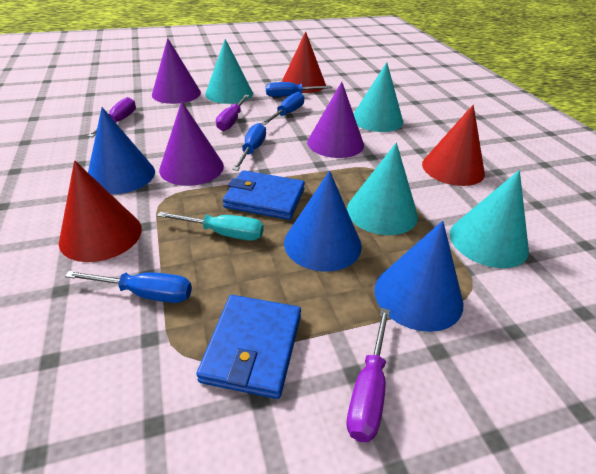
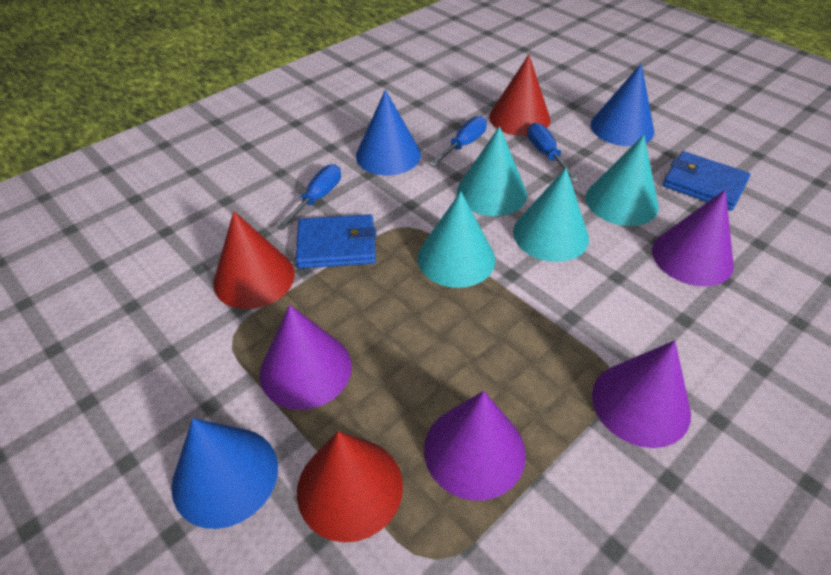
blue screwdriver: [65,271,192,303] [232,123,266,171] [261,92,304,125] [266,82,333,97] = 4 -> [277,164,341,230] [429,116,487,167] [527,123,579,182] = 3
purple cone: [152,38,201,104] [159,101,224,186] [307,82,364,158] = 3 -> [260,305,352,410] [424,391,526,501] [592,340,691,448] [652,190,734,287] = 4
purple screwdriver: [88,97,136,137] [216,95,249,131] [347,308,390,442] = 3 -> none = 0
turquoise screwdriver: [157,212,264,241] = 1 -> none = 0

